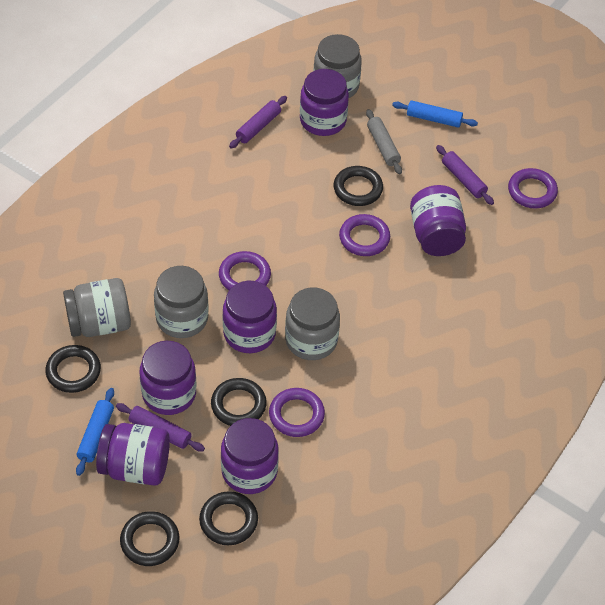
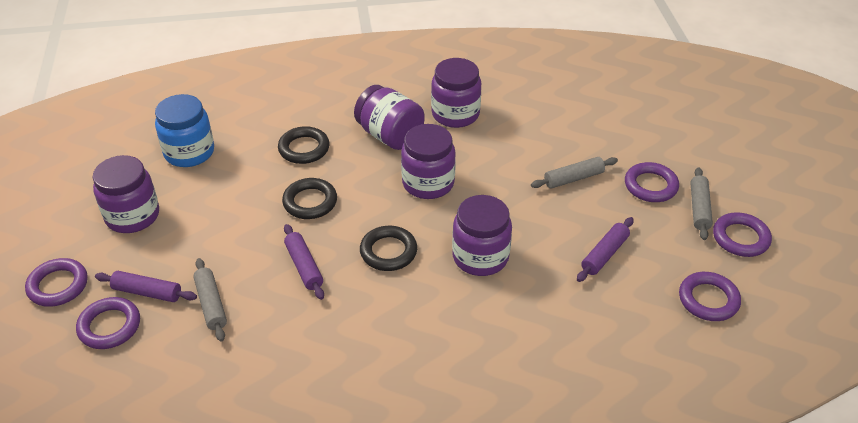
black ring: [45,345,101,393] [120,511,180,566] [199,491,258,545] [211,378,267,426] [334,166,383,206] = 5 -> [278,126,329,164] [282,178,337,219] [360,226,417,271] = 3
blue jar: none = 0 -> [155,94,214,167] = 1
blue rolling pin: [76,388,114,476] [392,100,478,128] = 2 -> none = 0
grey jar: [63,278,131,337] [154,266,209,338] [285,287,340,360] [314,34,362,98] = 4 -> none = 0
grey rolling pin: [366,109,402,174] = 1 -> [193,258,227,342] [531,157,618,189] [691,167,713,240] = 3
purple jar: [96,423,170,486] [140,341,196,415] [221,418,279,494] [223,281,277,353] [300,69,349,136] [410,185,466,256] = 6 -> [93,155,159,233] [354,85,425,150] [401,124,456,199] [431,58,481,128] [452,195,512,276] = 5
purple ring: [219,251,271,290] [269,388,325,437] [339,214,390,256] [508,168,558,209] = 4 -> [25,258,88,307] [76,297,140,349] [625,162,679,202] [679,272,741,321] [713,212,772,257] = 5

